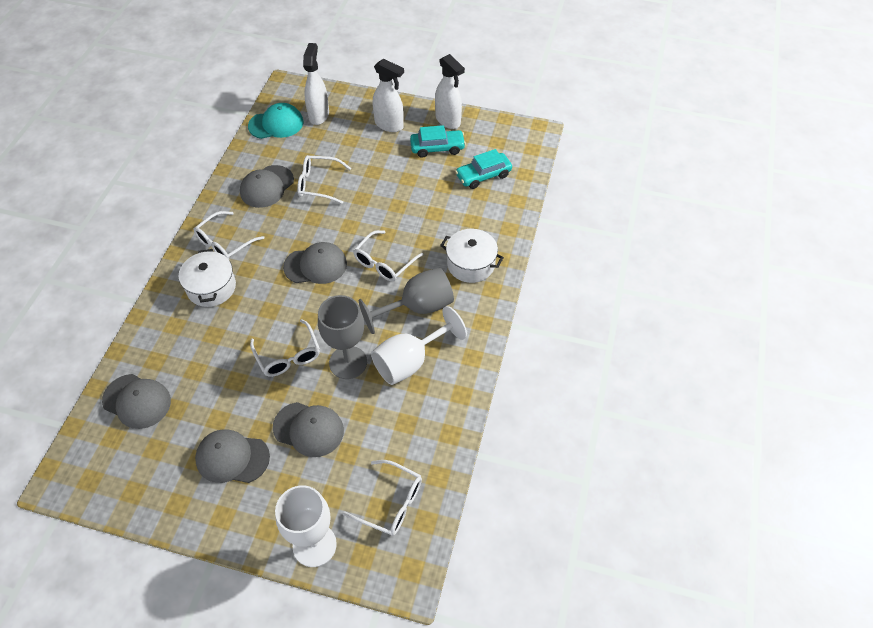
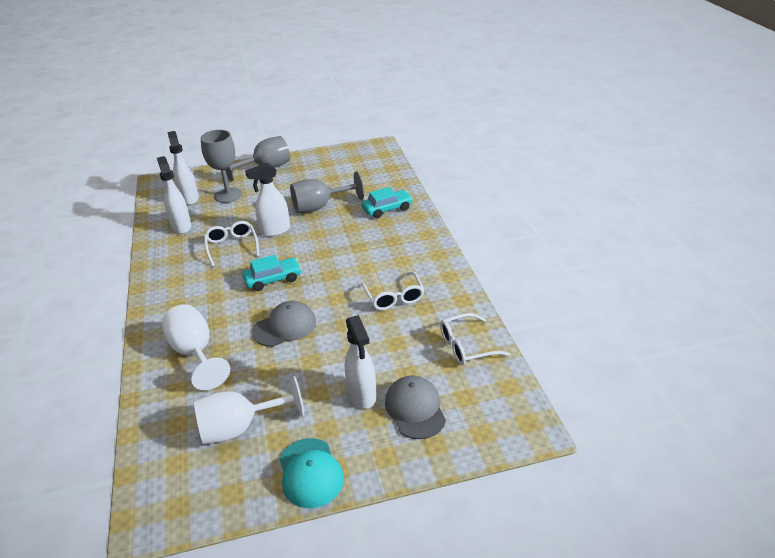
grey cap: [102,374,171,429] [195,429,270,483] [240,165,294,208] [273,402,344,457] [283,242,347,284] = 5 -> [252,301,316,347] [385,375,446,439] = 2
grey goblet: [318,295,367,379] [359,268,454,334] = 2 -> [201,130,243,203] [225,136,290,181] [290,171,364,213] = 3
white glasses: [194,211,264,259] [250,319,320,377] [297,155,351,204] [343,460,422,536] [353,230,424,282] = 5 -> [204,221,259,267] [361,271,425,310] [440,313,510,365] = 3
white pot: [179,249,236,307] [440,229,504,283] = 2 -> none = 0
white spray bottle: [303,43,329,125] [373,58,404,132] [435,54,465,129] = 3 -> [157,156,191,234] [167,131,199,205] [245,163,290,237] [345,315,377,409] = 4

